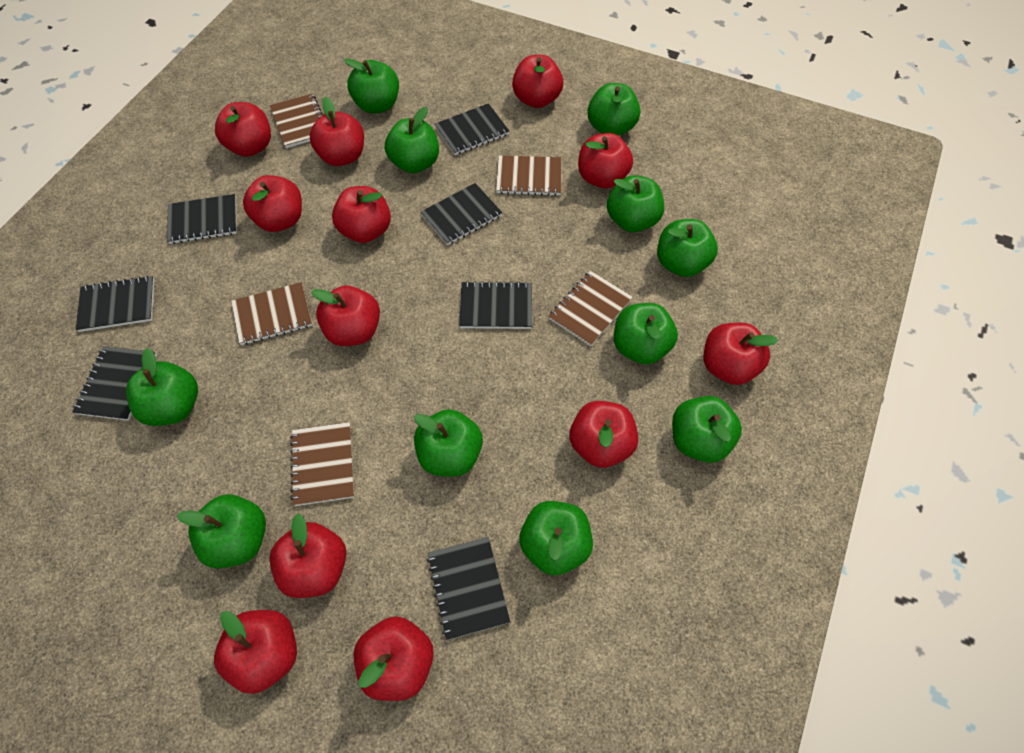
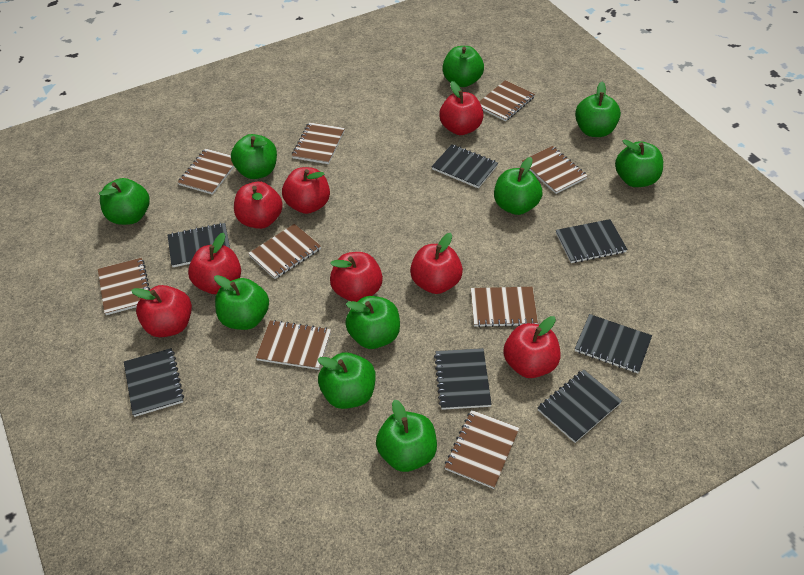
brown notebook: [231,282,312,345] [270,93,323,148] [290,422,354,506] [496,155,562,196] [548,271,632,346] = 5 -> [98,258,150,315] [177,148,235,195] [248,224,321,279] [256,320,331,370] [292,122,345,164] [445,410,519,489] [471,287,538,327] [479,80,535,121] [522,146,587,194] = 9
green apple: [126,348,198,426] [177,494,266,568] [344,58,399,114] [385,107,439,173] [414,409,483,477] [519,501,593,575] [587,83,640,136] [607,175,664,232] [614,303,678,364] [657,219,718,277] [672,396,742,463] = 11 -> [99,178,150,225] [214,275,269,330] [231,134,277,179] [317,352,376,409] [345,296,400,349] [376,399,437,472] [442,46,484,87] [494,157,542,215] [575,82,621,137] [615,139,663,187] = 10
red apple: [214,610,297,694] [215,102,271,157] [243,175,302,232] [269,514,346,598] [309,97,364,166] [311,286,380,346] [332,186,391,243] [354,616,434,701] [512,55,563,108] [570,401,638,468] [578,133,633,188] [704,323,778,385] = 12 -> [131,285,192,337] [188,233,241,294] [234,182,283,229] [282,167,330,214] [330,252,383,302] [410,233,463,294] [439,81,484,135] [503,316,561,378] = 8

